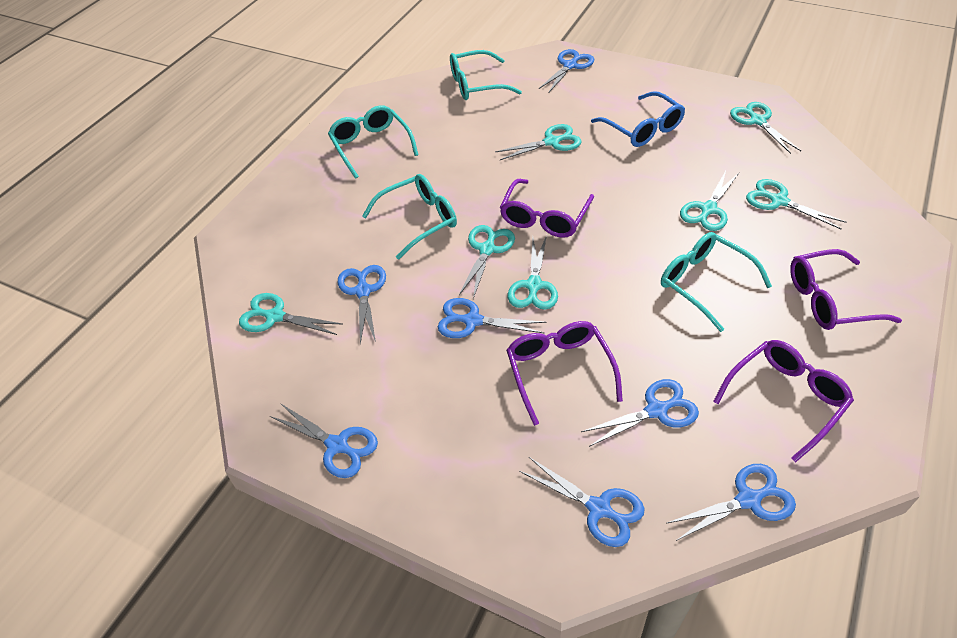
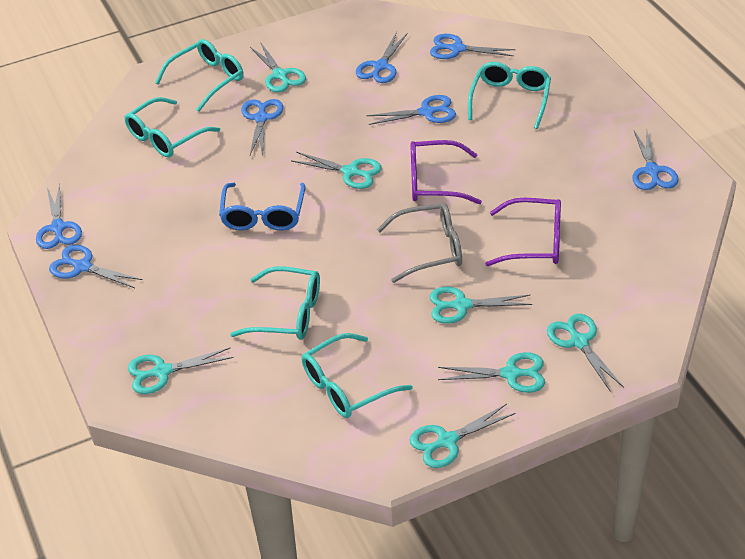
grey glasses: none = 0 -> [377,203,462,283] = 1
purple glasses: [500,179,594,238] [506,321,623,426] [713,340,854,462] [790,249,902,330] = 4 -> [410,140,482,204] [486,198,561,266] = 2
turquoise glasses: [328,105,418,179] [362,174,457,260] [450,50,522,100] [661,232,772,332] = 4 -> [124,97,220,157] [155,39,244,112] [230,266,320,340] [302,333,413,418] [468,62,551,129] = 5

